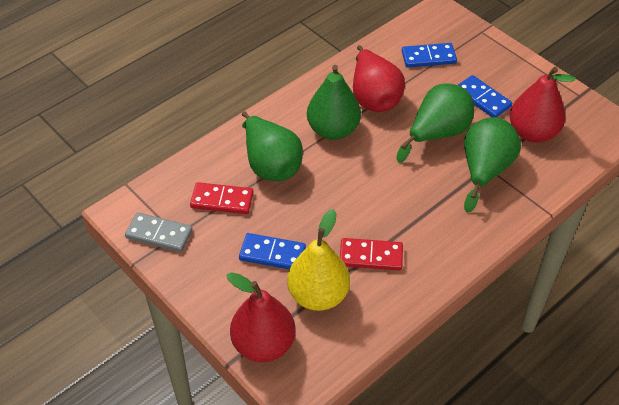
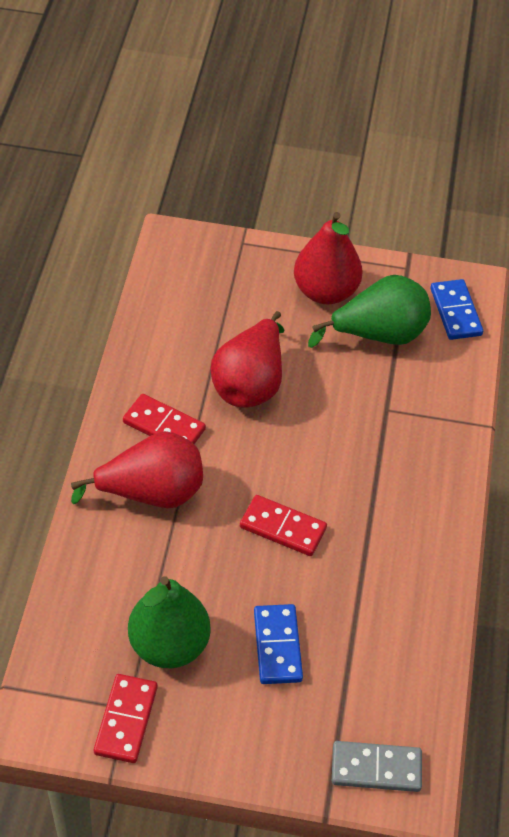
blue domino: [239,233,306,269] [402,43,457,68] [458,75,512,117] = 3 -> [254,604,303,684] [430,279,483,340] = 2
green pear: [242,111,303,181] [307,65,361,140] [396,84,474,163] [464,117,521,213] = 4 -> [128,576,211,668] [308,275,431,348] = 2
red domino: [190,182,254,214] [340,238,403,271] = 2 -> [94,674,158,763] [123,394,206,444] [240,495,327,556] = 3
yellow pear: [287,209,350,311] = 1 -> none = 0

